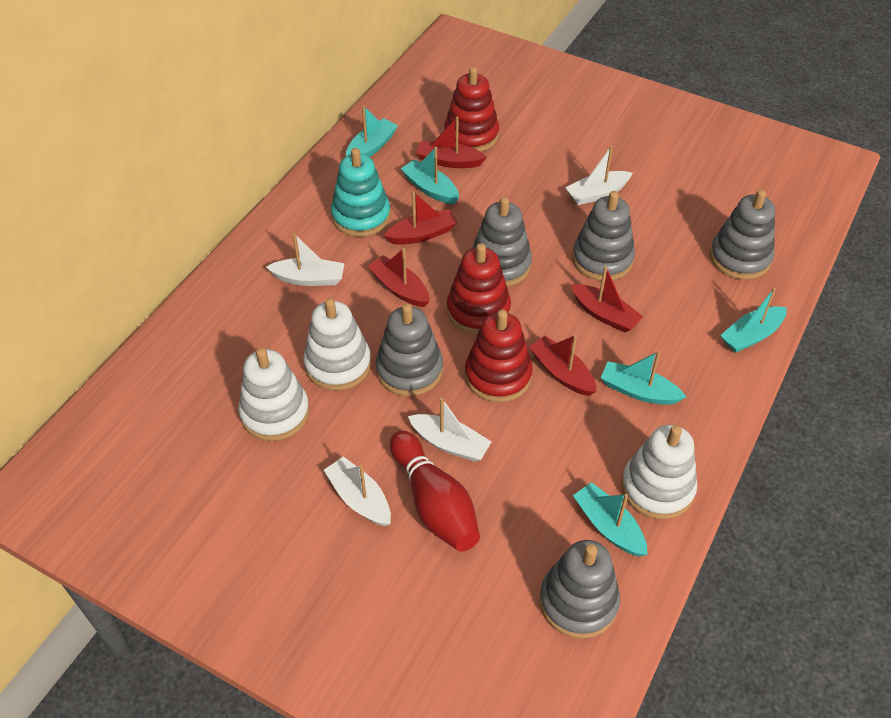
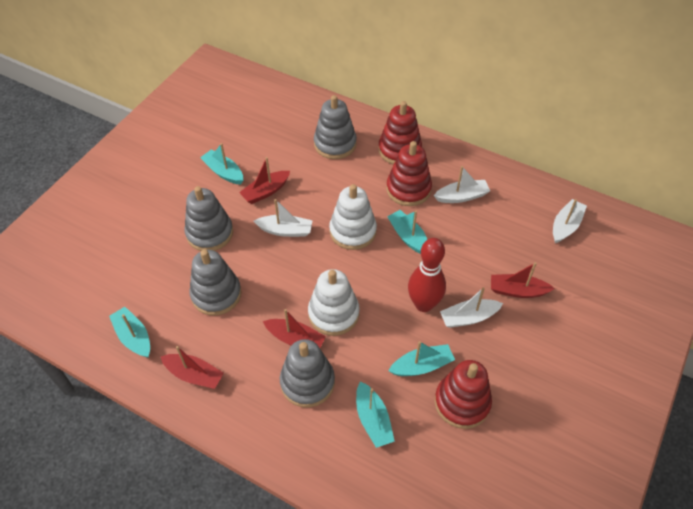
grey stacking toy: [376,304,443,396] [472,197,532,286] [540,540,620,639] [572,191,635,281] [710,190,775,280] = 5 -> [184,186,233,251] [190,250,242,316] [280,339,335,408] [314,95,357,159] = 4
red boat: [368,248,430,307] [383,191,457,245] [416,117,487,168] [529,335,597,396] [571,266,643,333] = 5 -> [160,346,224,389] [239,157,290,204] [263,309,326,348] [491,262,555,298] = 4
turquoise stacking toy: [331,148,391,237] = 1 -> none = 0
white stacking toy: [238,348,310,441] [303,298,371,391] [621,425,697,519] = 3 -> [308,269,360,336] [329,184,377,250] = 2

